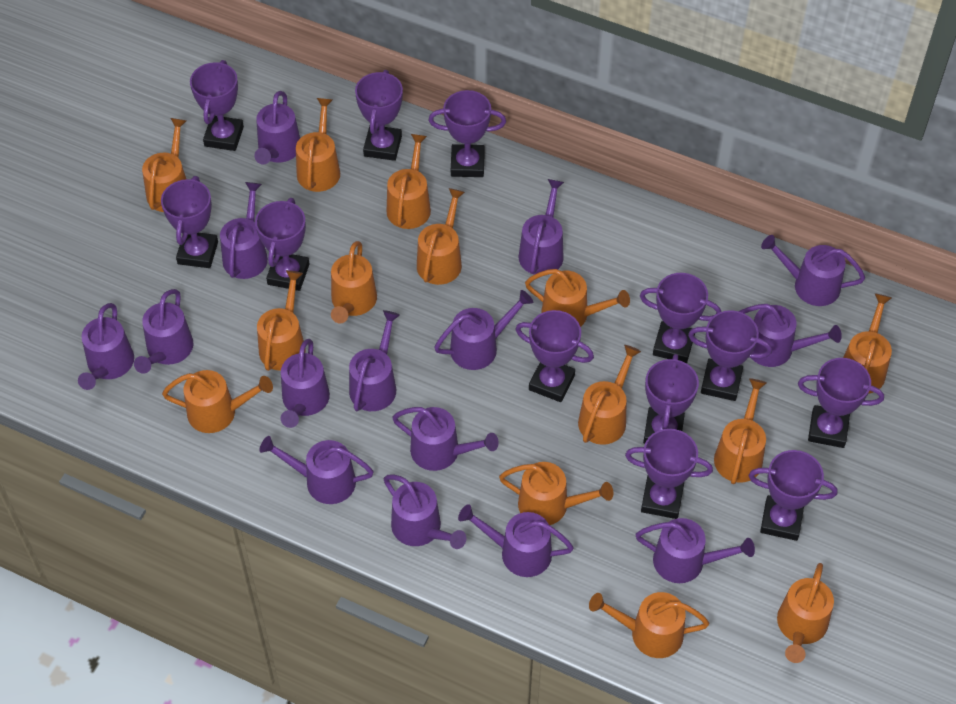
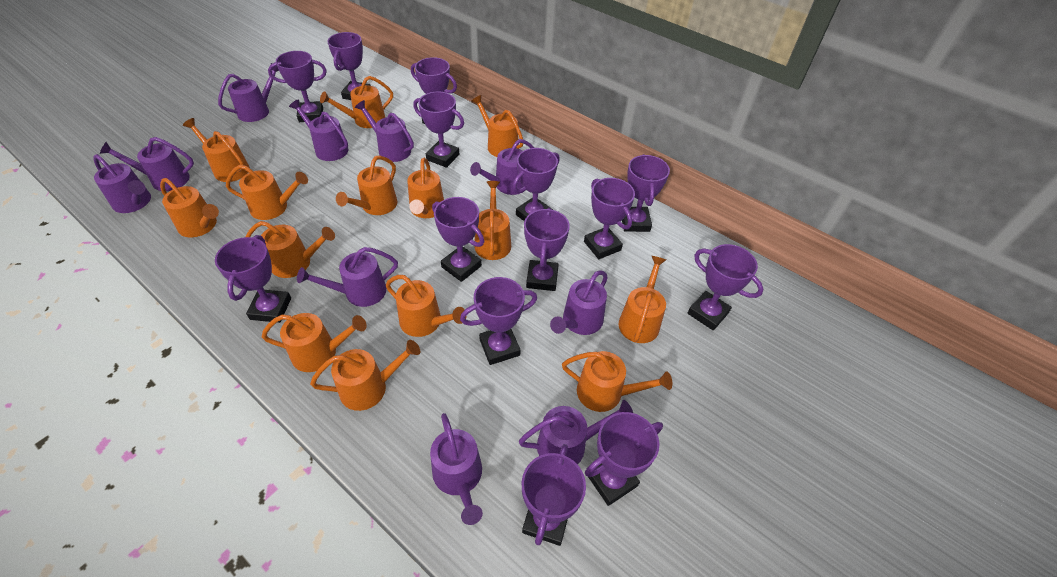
purple trophy: [161,176,218,268] [190,60,244,151] [255,198,309,291] [355,70,403,161] [428,90,506,177] [515,310,594,402] [625,429,713,519] [640,273,721,363] [643,354,699,444] [688,310,772,401] [749,450,837,541] [798,358,884,448] = 12 -> [215,235,291,323] [268,51,327,122] [327,32,371,100] [411,57,457,124] [413,92,464,168] [432,197,484,282] [460,277,537,365] [512,148,560,221] [522,444,586,546] [524,208,570,291] [584,178,635,259] [585,412,663,506] [622,154,670,232] [688,244,764,330] = 14
purple watering can: [78,303,134,390] [134,289,193,374] [220,182,268,279] [254,91,300,164] [259,436,374,504] [281,339,330,428] [349,310,400,411] [384,475,466,549] [392,407,499,471] [434,290,533,370] [458,504,574,577] [518,179,564,275] [636,518,755,583] [739,304,842,367] [761,235,865,306] = 15 -> [93,154,151,213] [100,137,194,191] [218,63,279,122] [289,99,348,161] [297,247,398,307] [355,100,414,162] [430,413,483,525] [470,139,534,195] [519,400,633,465] [550,270,608,335] = 10

